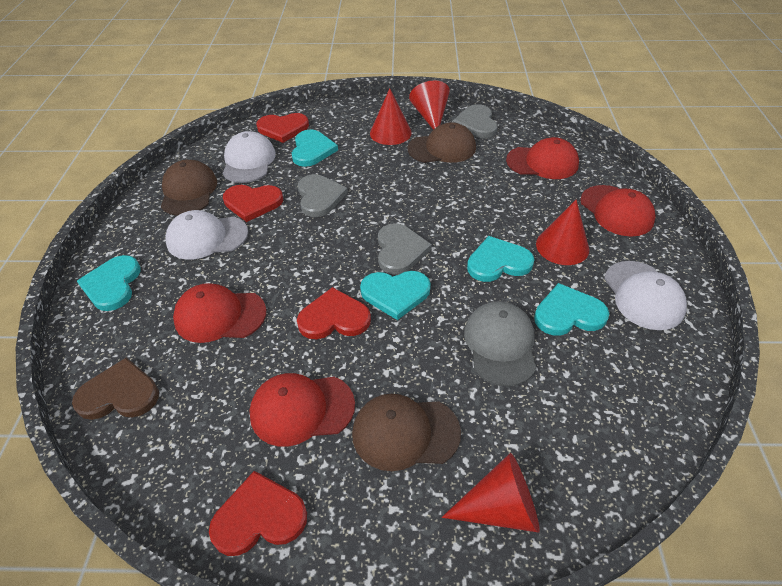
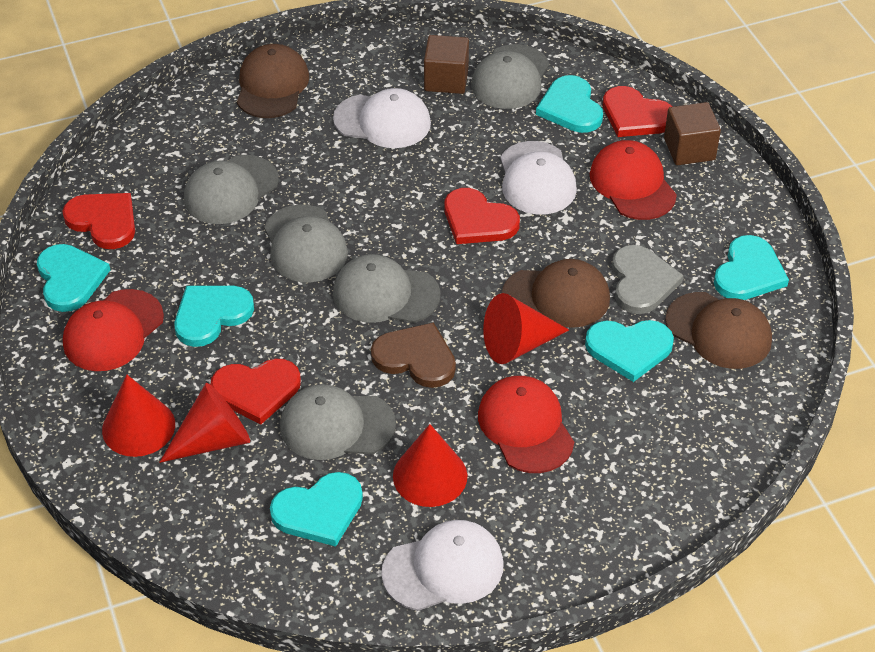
brown cube: none = 0 -> [424,35,469,94] [664,102,721,165] = 2
grey cap: [464,301,536,387] = 1 -> [184,155,279,224] [264,204,348,282] [280,384,396,460] [333,254,441,323] [471,44,549,109] = 5
grey heart: [298,174,348,217] [378,223,432,275] [453,104,497,138] = 3 -> [612,245,684,314] = 1
red cap: [173,283,266,343] [249,373,355,447] [506,137,579,179] [580,185,656,237] = 4 -> [63,289,164,371] [478,376,574,473] [590,140,677,220] = 3
turquoise heart: [77,255,141,311] [292,129,338,167] [360,271,431,320] [467,236,535,282] [534,283,609,336] = 5 -> [37,244,110,312] [175,286,254,347] [270,472,363,547] [536,75,603,133] [585,320,674,382] [714,235,789,300] = 6

